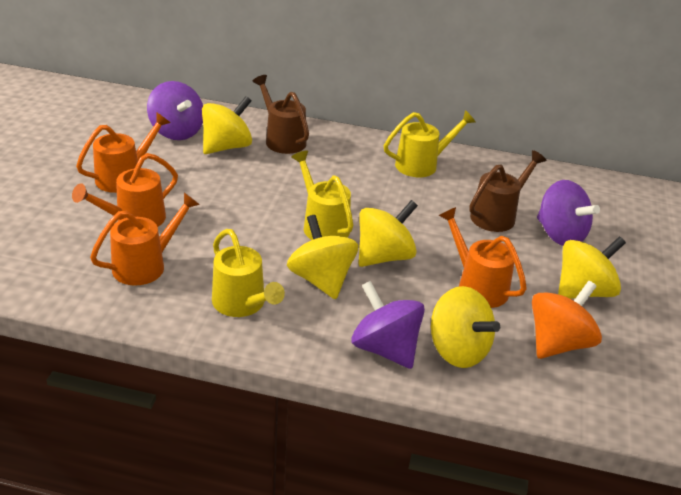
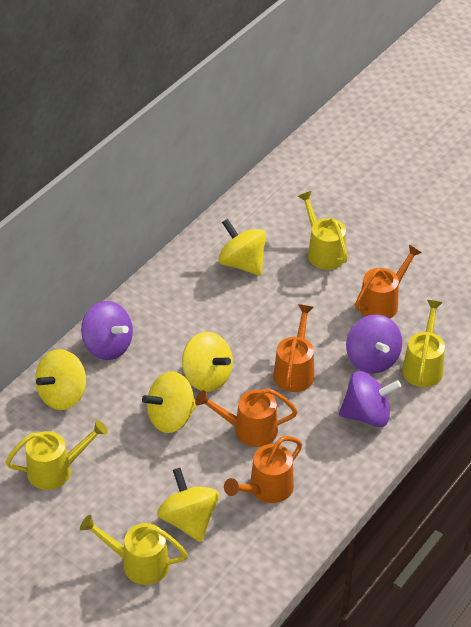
brown watering can: [252,75,309,154] [469,150,546,232] = 2 -> none = 0
orange spinning top: [532,281,602,359] = 1 -> none = 0
yellow watering can: [212,229,285,317] [291,150,353,240] [384,110,476,177] = 3 -> [6,420,108,490] [80,515,188,585] [298,191,348,270] [402,300,445,387] = 4

